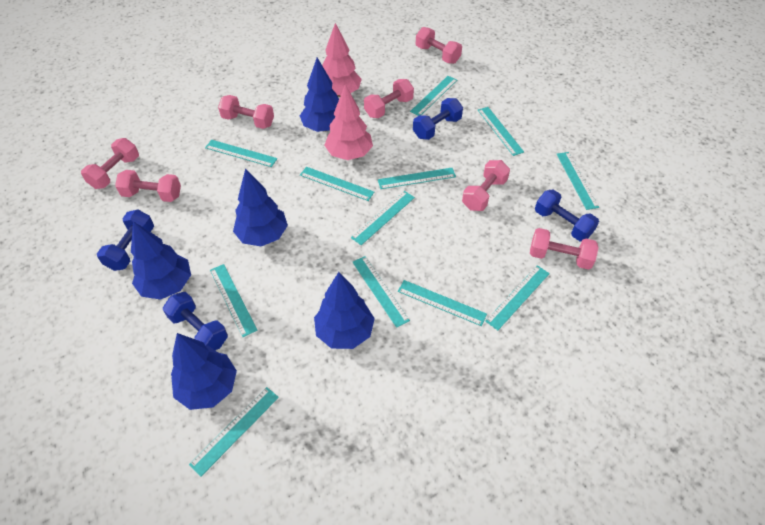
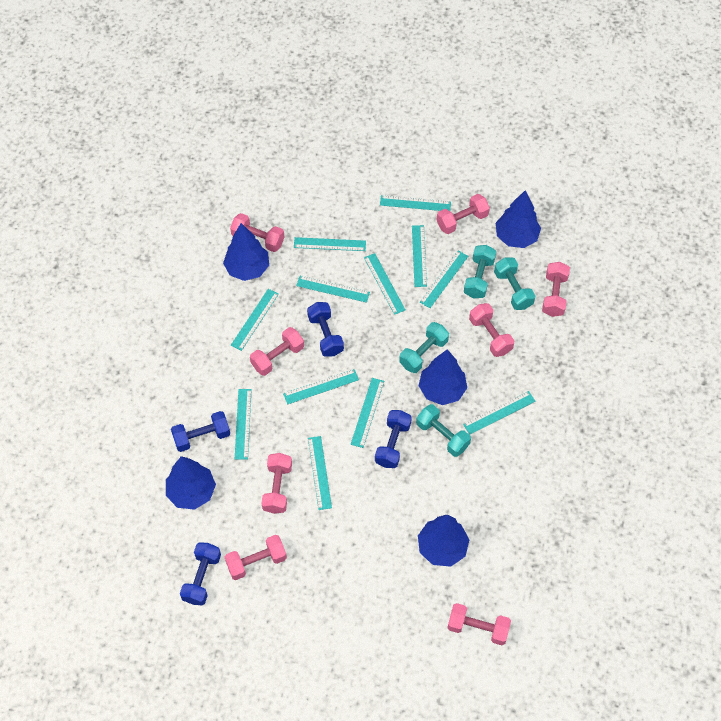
pink dumbbell: [81,138,139,189] [115,170,181,202] [218,95,274,129] [364,79,414,118] [416,27,462,64] [462,160,510,211] [530,228,599,270] = 7 -> [225,535,287,580] [230,213,284,252] [250,327,304,376] [261,453,292,514] [437,194,490,234] [447,603,511,645] [469,303,514,357] [542,262,570,317] = 8
pink tree: [322,23,362,97] [324,84,373,160] = 2 -> none = 0
turquoise dumbbell: none = 0 -> [399,322,449,373] [416,404,471,457] [464,245,496,298] [494,257,535,310] = 4

